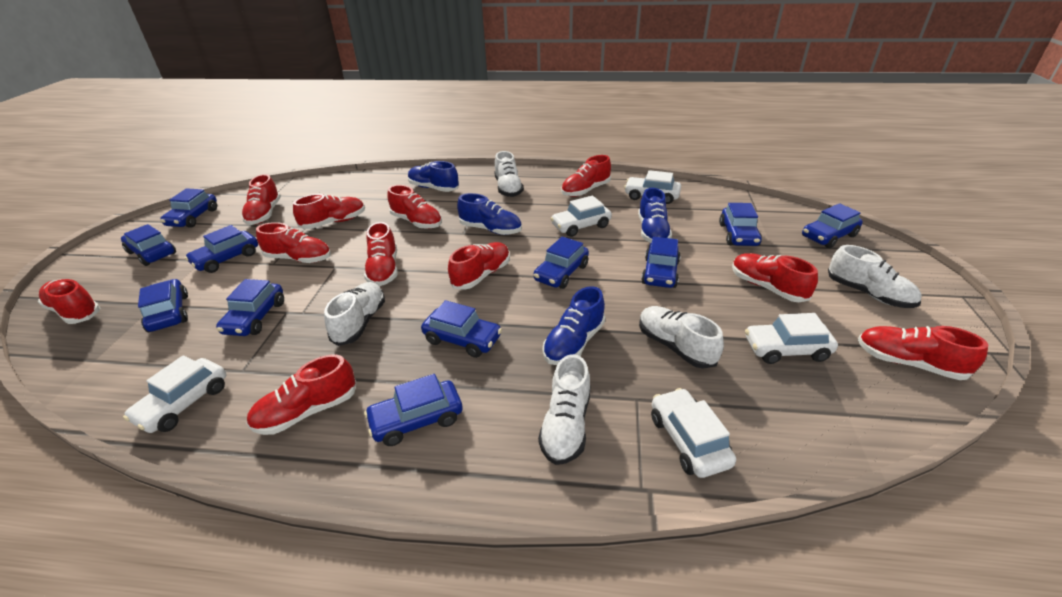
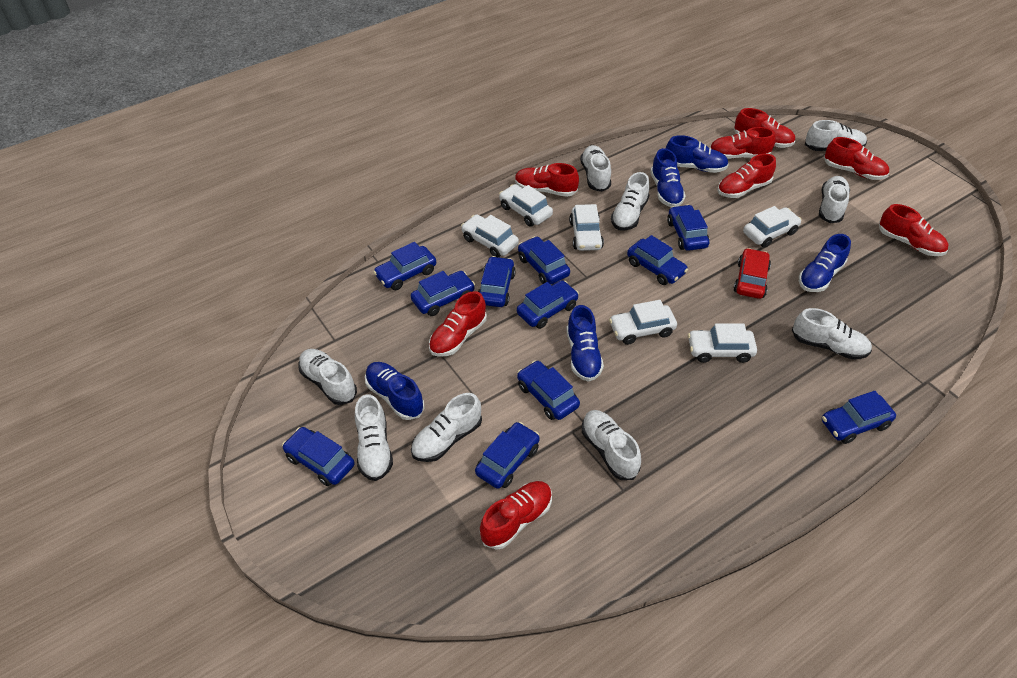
blue shoe: [408,161,459,192] [457,193,522,235] [543,286,605,365] [638,188,672,243] = 4 -> [365,362,425,420] [566,305,604,382] [650,148,686,207] [666,135,729,173] [799,234,851,292] = 5
red car: none = 0 -> [734,248,771,299] = 1
red shoe: [38,279,100,324] [241,174,281,225] [246,355,356,435] [256,222,331,263] [293,194,365,229] [364,222,398,286] [387,185,442,229] [448,242,510,290] [561,155,611,197] [732,253,818,302] [858,326,988,380] = 11 -> [429,291,487,357] [480,481,552,550] [515,163,579,197] [710,127,776,159] [717,154,776,198] [734,108,795,148] [824,137,889,180] [879,204,948,256] = 8
white car: [123,355,226,433] [550,196,612,237] [624,170,681,204] [651,388,736,478] [745,313,838,364] = 5 -> [461,214,519,257] [499,184,553,227] [569,204,604,251] [609,300,677,345] [688,323,757,363] [743,206,802,248] = 6
white shoe: [324,282,385,346] [494,151,524,197] [538,354,591,465] [639,306,724,369] [828,245,921,308] = 5 -> [298,349,357,405] [355,394,393,481] [411,393,482,462] [580,145,611,192] [582,410,641,480] [611,172,650,231] [792,308,872,360] [805,120,867,151] [819,176,850,223] = 9

